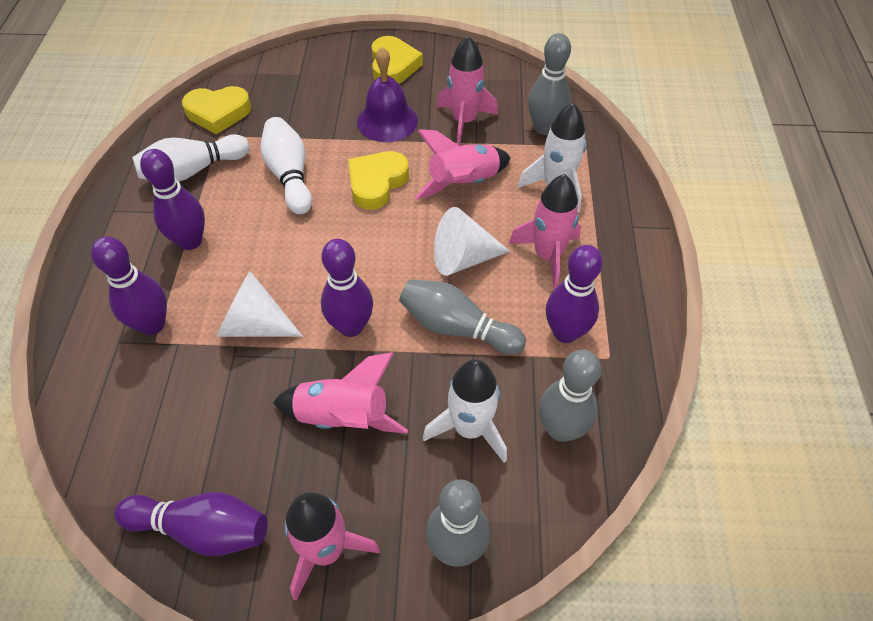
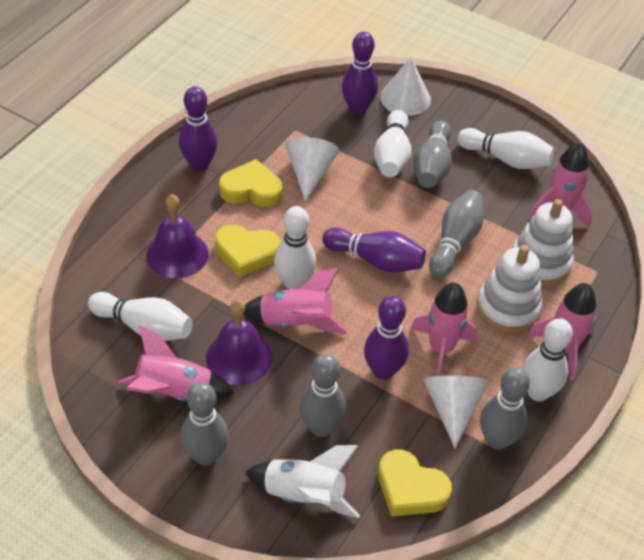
grey bowling pin: [399,280,526,355] [426,480,490,567] [528,33,571,135] [539,349,601,442] = 4 -> [181,382,229,466] [299,354,346,437] [413,120,452,188] [429,190,484,278] [480,367,530,450] = 5
purple bell: [357,47,418,142] = 1 -> [146,194,208,278] [206,300,272,385] = 2
purple bowling pin: [91,236,167,335] [114,492,268,556] [140,149,205,250] [321,239,373,337] [546,245,603,343] = 5 -> [179,86,218,171] [322,227,426,273] [342,32,378,115] [364,296,409,380] = 4
white bowling pin: [132,134,250,182] [261,117,312,214] = 2 -> [88,292,193,341] [274,206,316,290] [374,110,412,177] [457,128,554,169] [522,318,573,401] = 5
white cone: [216,271,303,337] [434,207,510,276] = 2 -> [285,137,339,201] [380,57,431,116] [424,376,489,448] = 3
white rocket: [423,359,507,463] [518,103,586,213] = 2 -> [245,445,360,518] = 1
white stacking toy: none = 0 -> [477,245,542,333] [513,199,574,286] = 2

